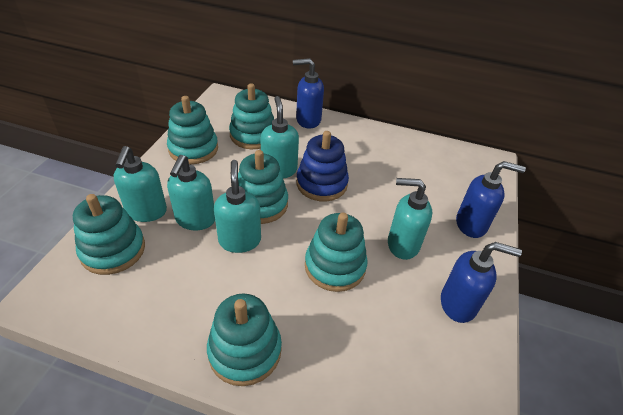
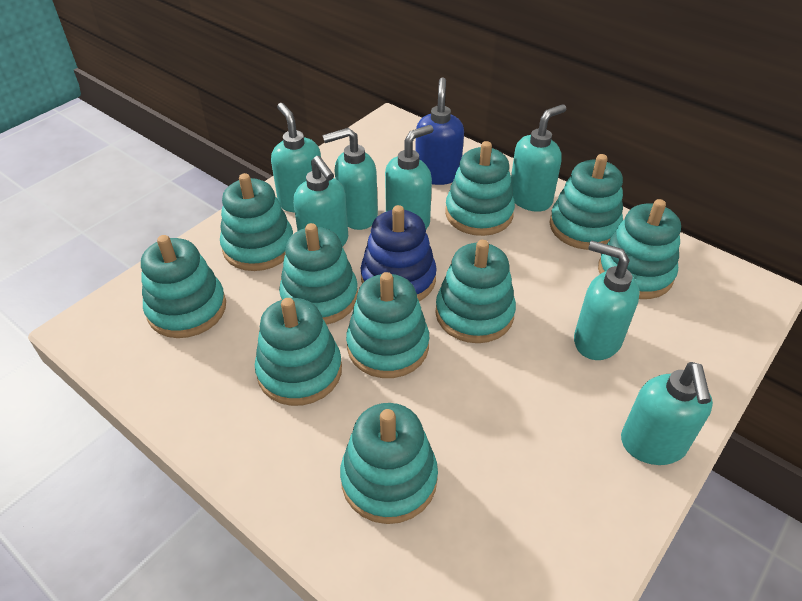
blue soap dispenser: [293,58,324,128] [441,242,522,323] [456,161,526,238] = 3 -> [415,78,464,185] = 1
turquoise soap dispenser: [114,146,167,222] [167,155,215,230] [214,160,261,253] [260,96,299,179] [388,178,432,260] = 5 -> [271,103,321,212] [293,156,348,247] [323,128,378,230] [385,125,433,229] [511,104,566,212] [574,241,640,360] [621,362,713,465] = 7
turquoise stacking toy: [73,194,145,275] [167,96,218,164] [207,294,282,386] [229,83,274,149] [238,150,288,224] [305,213,368,292] = 6 -> [141,235,226,338] [220,173,293,271] [255,298,342,406] [279,223,358,325] [340,403,438,524] [346,272,429,378] [435,240,516,343] [445,141,515,236] [549,154,623,250] [598,199,681,299] = 10

